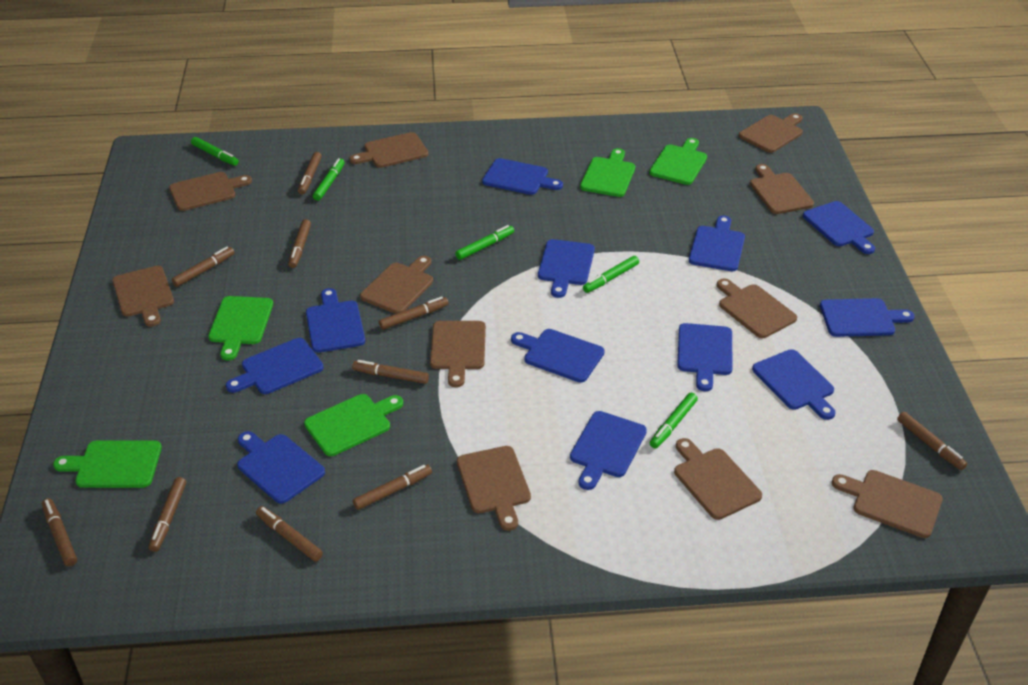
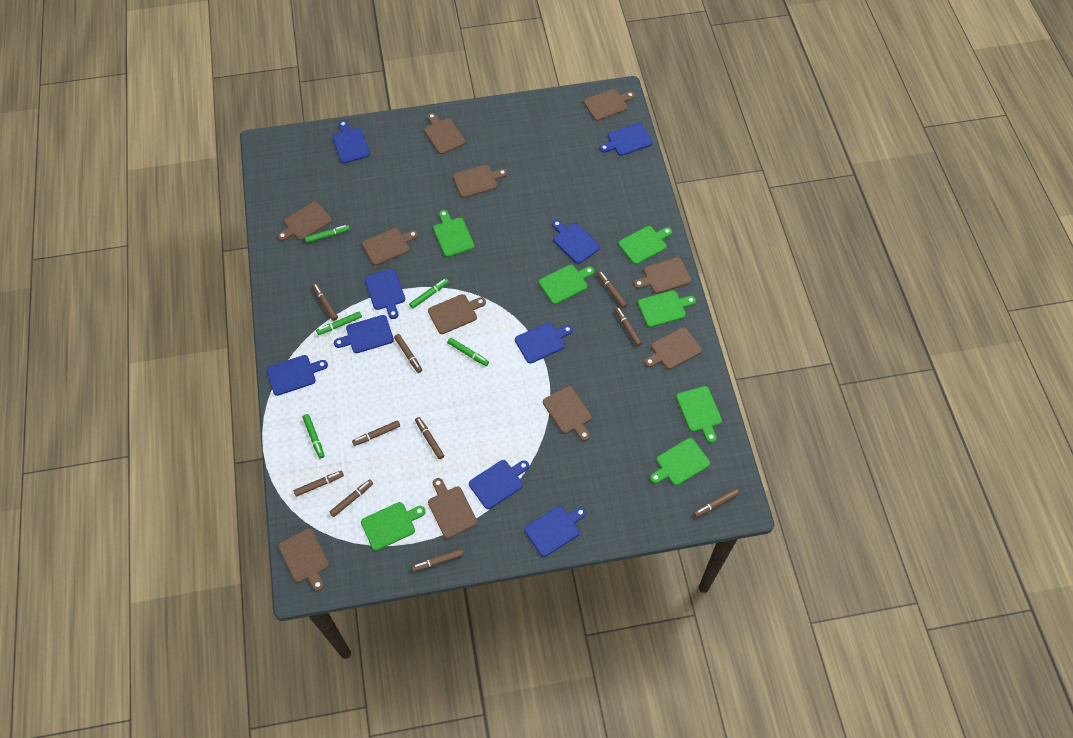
blue cutting board: [226,338,324,394] [237,431,325,504] [306,288,365,353] [482,158,563,195] [511,329,604,383] [538,239,595,298] [570,411,647,490] [677,323,733,391] [689,215,745,271] [752,349,836,420] [803,201,875,254] [820,298,915,337] = 12 -> [267,355,328,396] [332,120,370,163] [334,315,394,353] [365,269,405,319] [469,460,529,509] [515,322,573,364] [525,506,586,557] [552,220,600,264] [600,123,652,156] = 9
green cutting board: [53,440,162,488] [208,296,273,360] [304,394,403,456] [580,148,635,197] [649,138,707,185] = 5 -> [361,502,426,551] [433,210,474,257] [539,265,594,304] [618,226,672,265] [638,290,696,327] [650,438,710,485] [676,386,722,443] = 7

